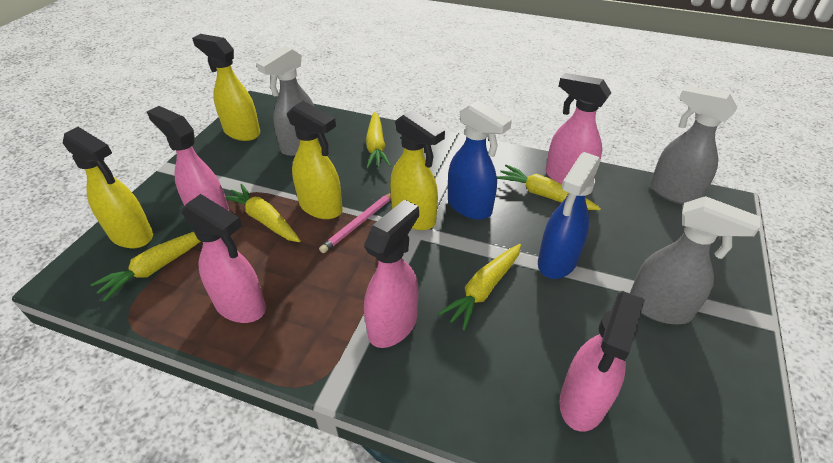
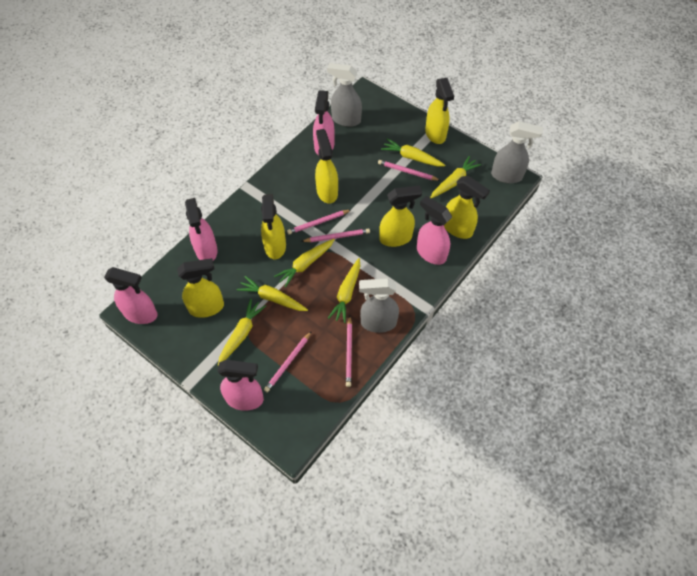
blue spray bottle: [448,100,512,219] [538,152,600,279] = 2 -> none = 0
pink pencil: [319,193,391,253] = 1 -> [264,331,312,393] [287,210,351,235] [301,228,370,242] [346,316,352,387] [378,160,441,181] = 5
yellow carrot: [91,232,201,302] [225,184,301,242] [366,112,391,169] [438,244,521,331] [497,164,601,210] = 5 -> [218,299,266,366] [237,276,308,311] [274,239,335,288] [328,258,360,323] [381,139,445,167] [430,156,481,198] = 6
yellow spray bottle: [63,127,153,248] [192,34,260,141] [287,101,343,219] [390,109,445,230] = 4 -> [177,258,224,318] [261,194,286,260] [315,129,338,204] [379,186,422,247] [425,78,454,144] [444,176,490,239] = 6

